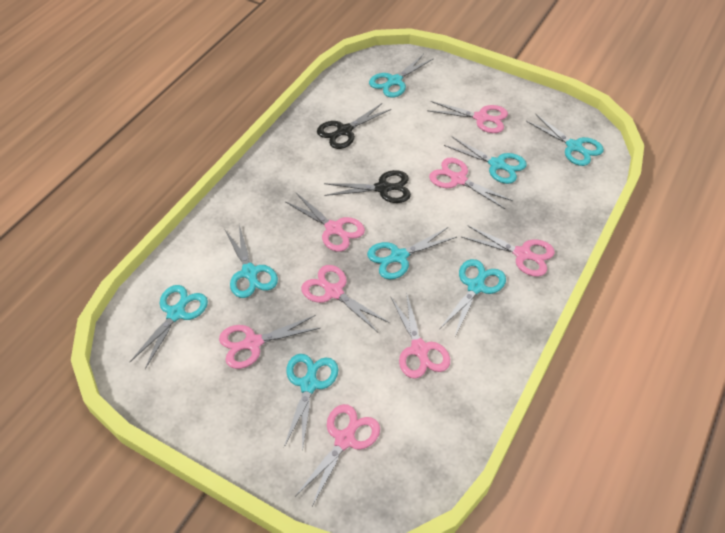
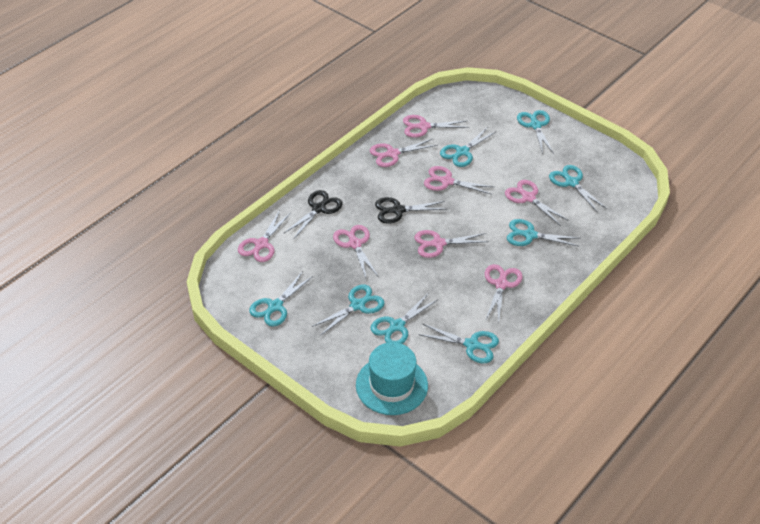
turquoise hat: none = 0 -> [356,342,428,415] = 1

